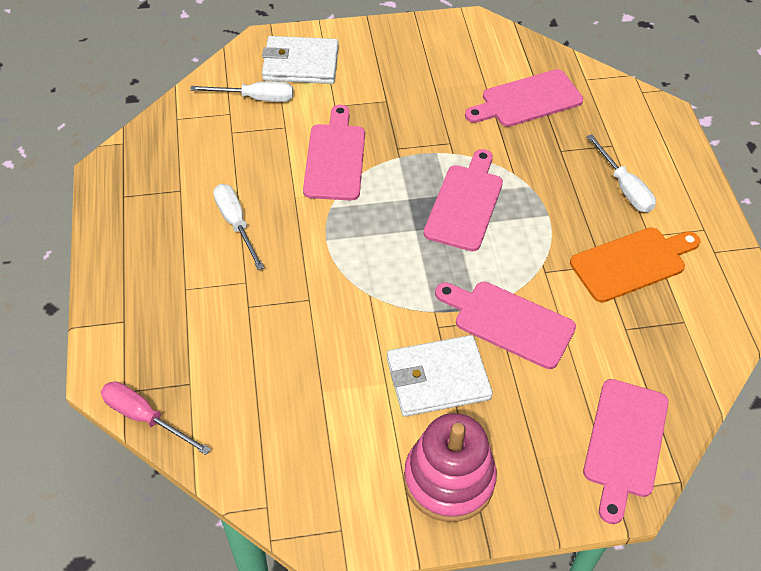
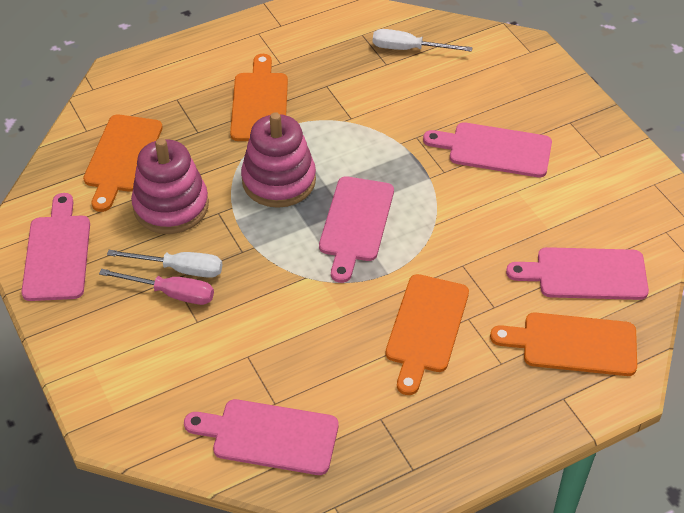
orange cutting board: [570,227,700,303] = 1 -> [83,115,163,212] [230,54,288,141] [385,274,469,395] [490,313,637,376] = 4
pink stacking toy: [404,413,497,522] = 1 -> [131,138,209,234] [241,112,316,208] = 2
white screwdriver: [190,81,293,102] [213,184,264,270] [587,134,656,213] = 3 -> [107,250,222,278] [373,29,473,52] = 2
white wallet: [262,36,339,84] [387,335,493,417] = 2 -> none = 0

